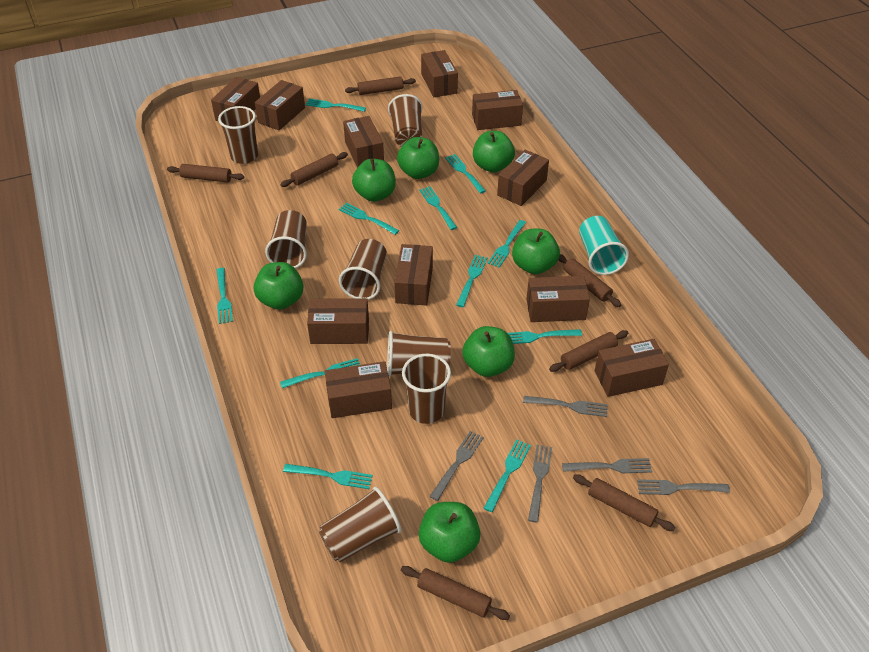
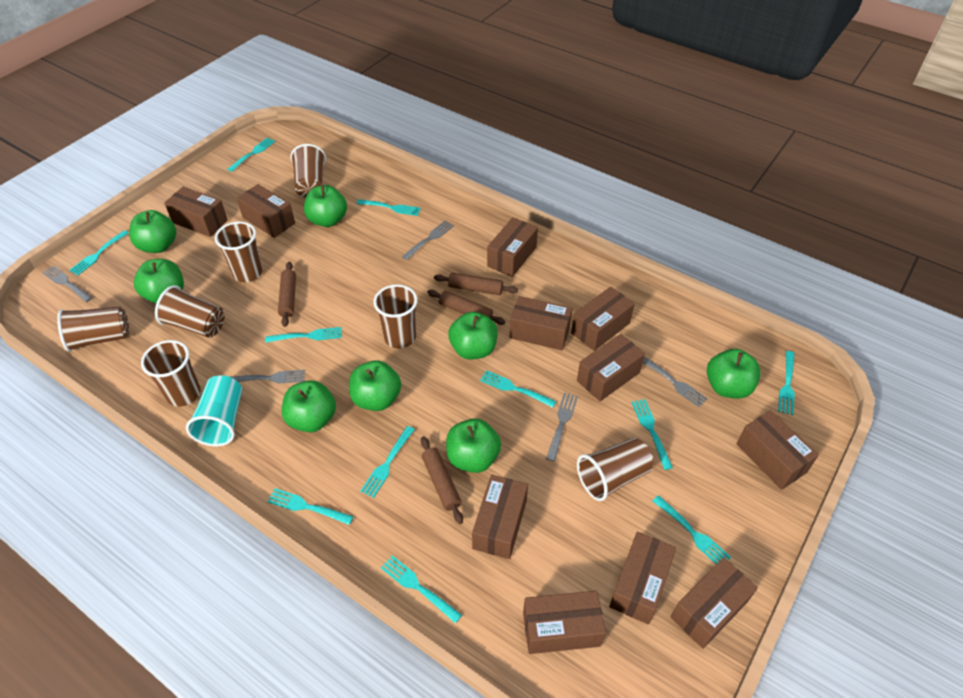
brown rolling pin: [167,164,244,182] [280,152,348,187] [345,76,416,95] [401,566,510,620] [549,330,628,372] [558,254,621,307] [573,474,675,531] = 7 -> [278,262,296,327] [421,436,463,524] [427,290,506,325] [434,273,518,295] = 4
green apple: [254,262,303,309] [352,159,396,202] [397,137,439,179] [419,502,481,563] [462,326,515,377] [473,131,515,173] [512,229,560,274] = 7 -> [129,210,176,253] [134,259,184,303] [282,380,336,432] [304,185,347,227] [349,360,401,411] [446,418,501,473] [448,312,498,359] [707,349,761,398] = 8

